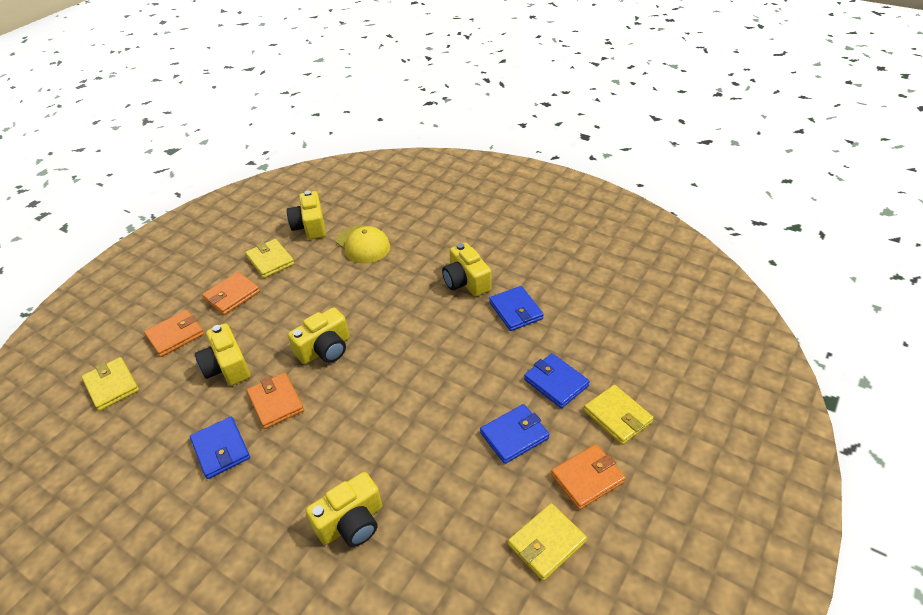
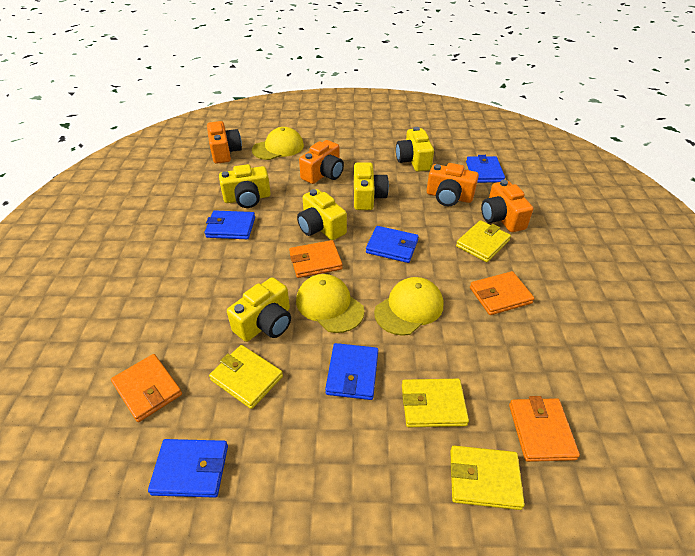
blue wallet: [190,417,250,479] [480,404,549,464] [489,286,544,331] [524,353,590,408] = 4 -> [148,439,228,498] [205,210,255,239] [325,343,378,400] [366,226,419,263] [466,155,505,183] = 5
orange camera: none = 0 -> [207,121,242,164] [299,140,344,184] [427,163,479,206] [481,180,533,232] = 4
yellow cap: [336,225,390,264] = 1 -> [252,127,304,160] [296,274,365,333] [374,277,443,336] = 3

